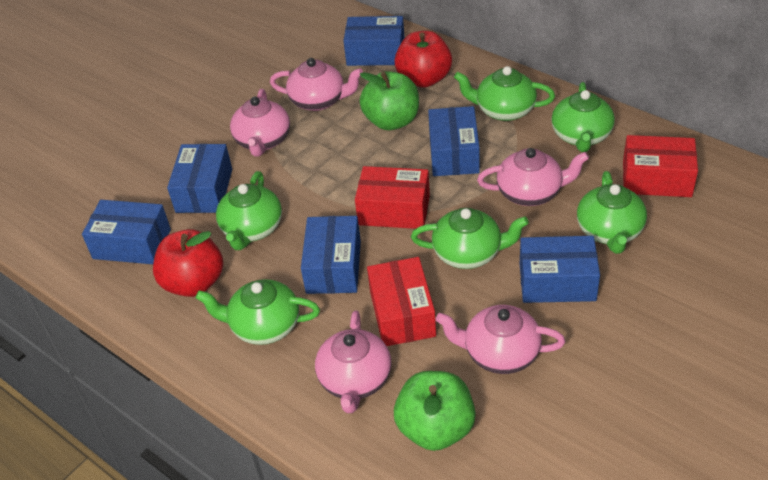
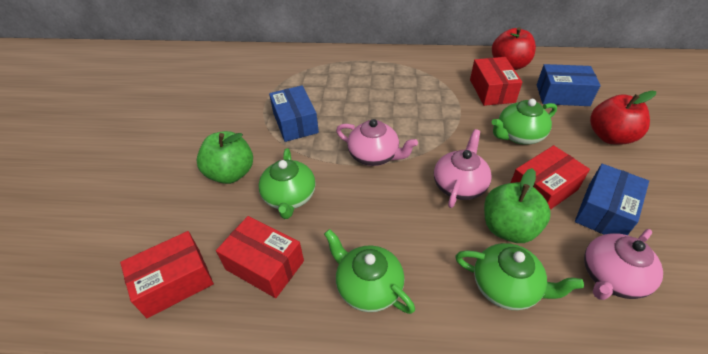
blue box: [82,200,171,264] [167,144,232,213] [301,216,361,294] [343,16,405,66] [428,106,480,176] [520,236,600,303] = 6 -> [269,85,319,142] [537,64,601,106] [575,164,649,235] = 3
green teapot: [195,279,320,345] [216,171,282,250] [411,208,529,269] [454,66,555,121] [551,82,615,152] [577,171,647,254] = 6 -> [258,148,316,219] [324,229,415,314] [455,243,584,310] [492,99,557,145] = 4
pink teapot: [230,89,290,157] [270,58,363,111] [315,311,392,413] [436,305,565,374] [477,148,589,206] = 5 -> [336,119,418,166] [434,129,492,208] [584,229,663,300] = 3
red box: [355,166,430,229] [367,257,436,346] [623,135,698,197] = 3 -> [120,231,214,318] [216,216,304,298] [470,57,522,106] [511,145,590,210] = 4

